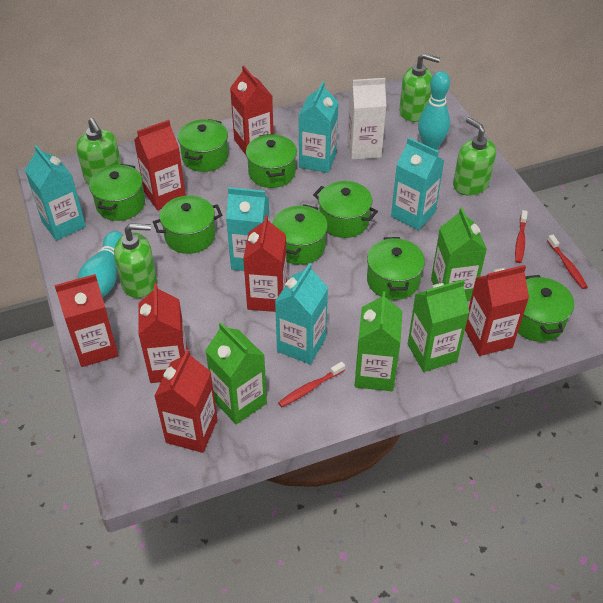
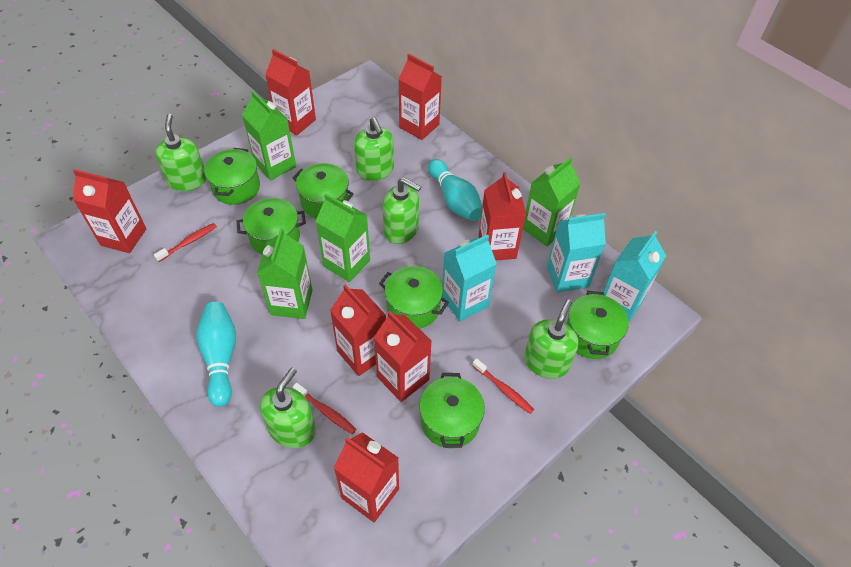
green pot: [89,164,145,221] [153,195,222,254] [178,119,228,172] [246,134,297,188] [272,204,328,265] [313,181,378,238] [367,237,425,300] [518,275,574,342] = 8 -> [204,148,260,205] [237,198,306,255] [292,163,354,219] [379,266,449,329] [419,373,485,448] [566,291,629,359] = 6
green soap dispenser: [76,118,121,184] [114,223,157,298] [399,53,440,122] [453,117,496,196] = 4 -> [155,114,206,191] [260,368,316,448] [354,117,394,181] [383,178,421,244] [524,299,579,379] = 5
turquoise carton: [25,145,86,240] [226,187,270,271] [275,263,328,364] [299,81,338,173] [391,137,444,230] = 5 -> [442,235,497,321] [547,213,606,293] [603,231,666,321] = 3
white carton: [347,78,386,160] = 1 -> none = 0

